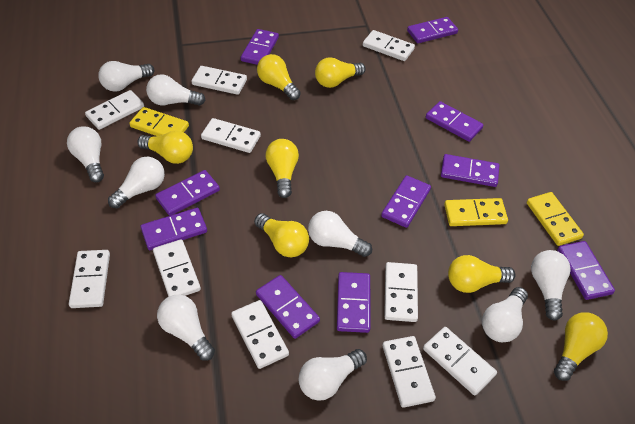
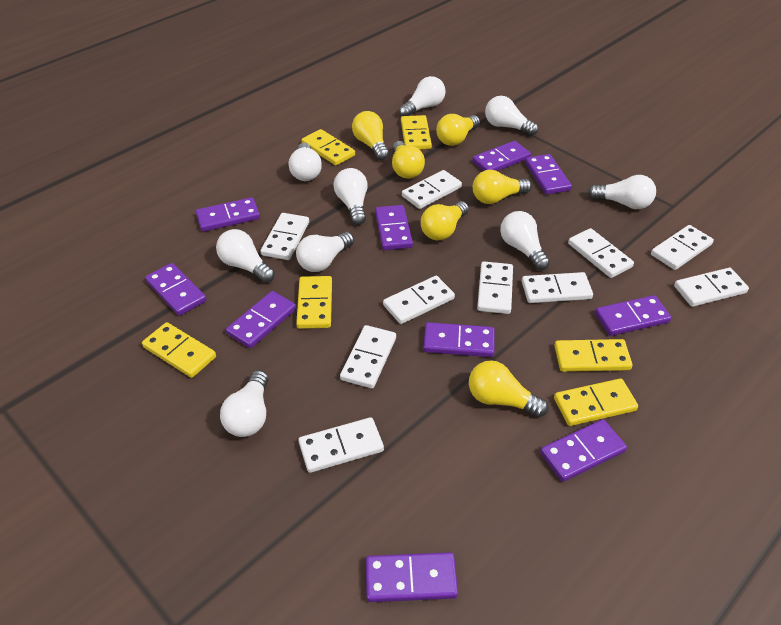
yellow domino: [129,107,189,136] [444,198,508,226] [527,192,584,246] = 3 -> [142,322,216,378] [296,276,332,329] [302,129,355,165] [401,115,432,150] [554,339,632,372] [554,378,638,426] = 6
yellow light bulb: [138,131,193,164] [254,213,309,257] [257,54,301,100] [266,139,299,198] [315,57,366,88] [448,255,516,293] [554,312,608,381] = 7 -> [352,111,389,160] [392,141,425,179] [421,201,469,240] [436,114,480,146] [469,360,549,417] [473,170,532,204] = 6

